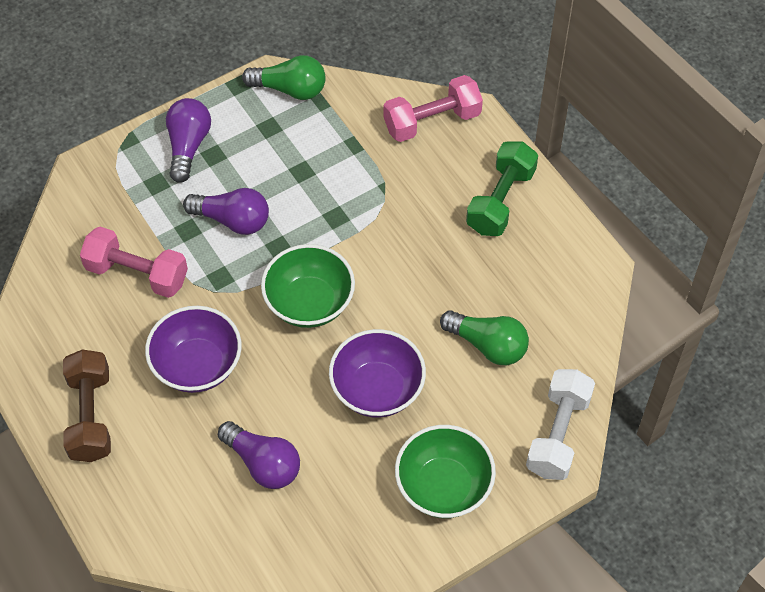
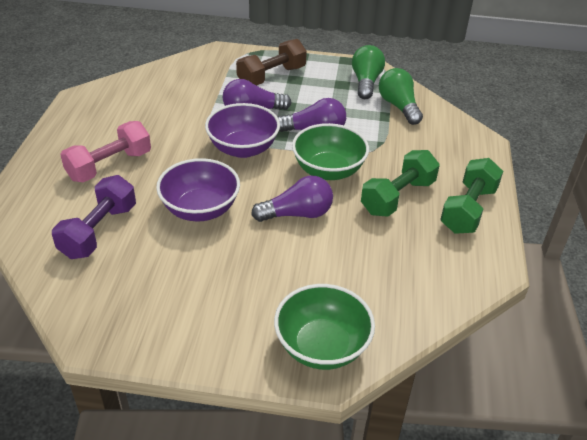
green dumbbell: [466,141,538,236] = 1 -> [361,150,440,217] [440,158,503,234] = 2
pink dumbbell: [80,227,188,298] [383,75,483,142] = 2 -> [60,121,151,182] = 1
purple dumbbell: none = 0 -> [52,175,136,259] = 1
white dumbbell: [526,369,595,480] = 1 -> none = 0

